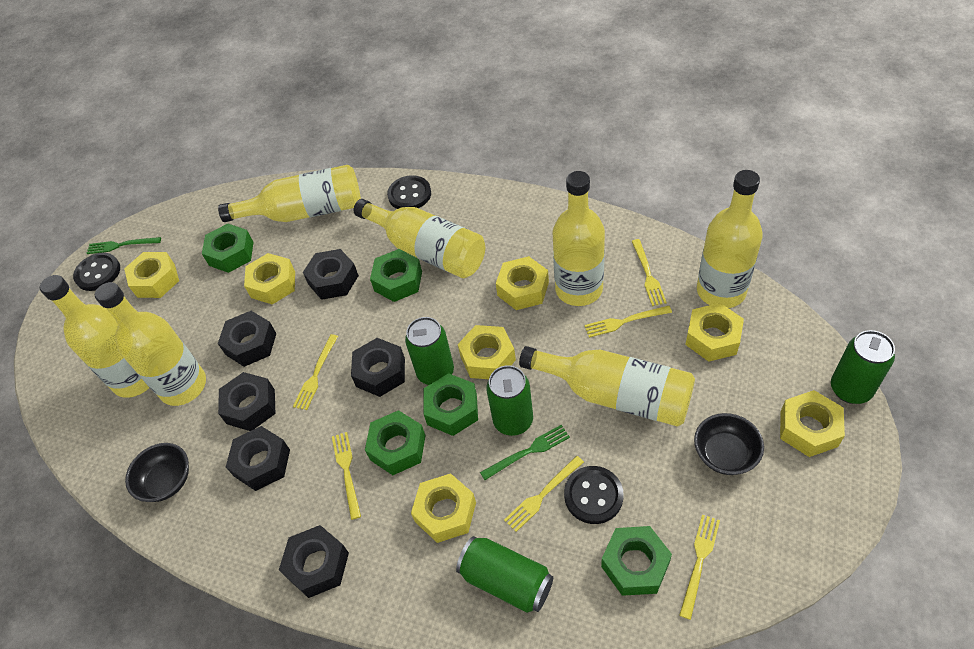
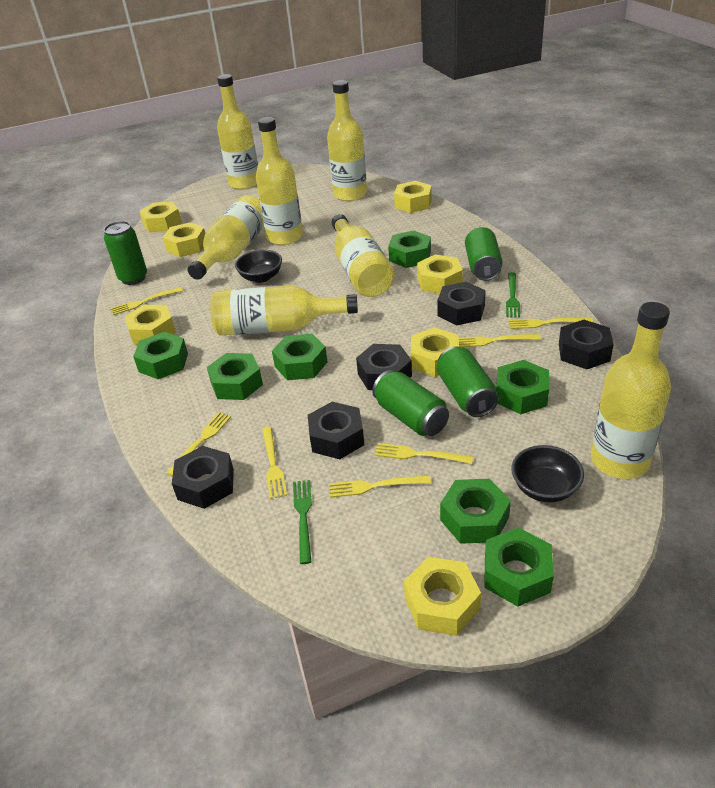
black button: [73,253,120,291] [387,175,431,209] [564,466,624,524] = 3 -> none = 0
black nut: [218,311,277,367] [218,372,275,431] [226,426,290,491] [279,525,349,598] [303,249,359,300] [351,338,405,397] = 6 -> [172,446,234,509] [308,402,364,459] [356,344,412,390] [438,282,486,325] [559,320,614,369] = 5
green nut: [202,223,254,273] [365,410,426,475] [370,249,422,302] [423,373,478,436] [601,526,672,596] = 5 -> [133,332,188,379] [207,353,263,400] [272,334,327,380] [388,230,431,268] [440,479,511,544] [484,528,554,607] [496,360,549,414] = 7
yellow fork: [293,334,338,410] [332,432,361,520] [504,456,584,532] [584,306,672,338] [632,239,667,306] [679,515,720,620] = 6 -> [110,287,183,315] [166,412,231,476] [262,427,287,499] [329,475,431,498] [374,443,473,464] [458,334,541,347] [509,317,593,329] = 7

